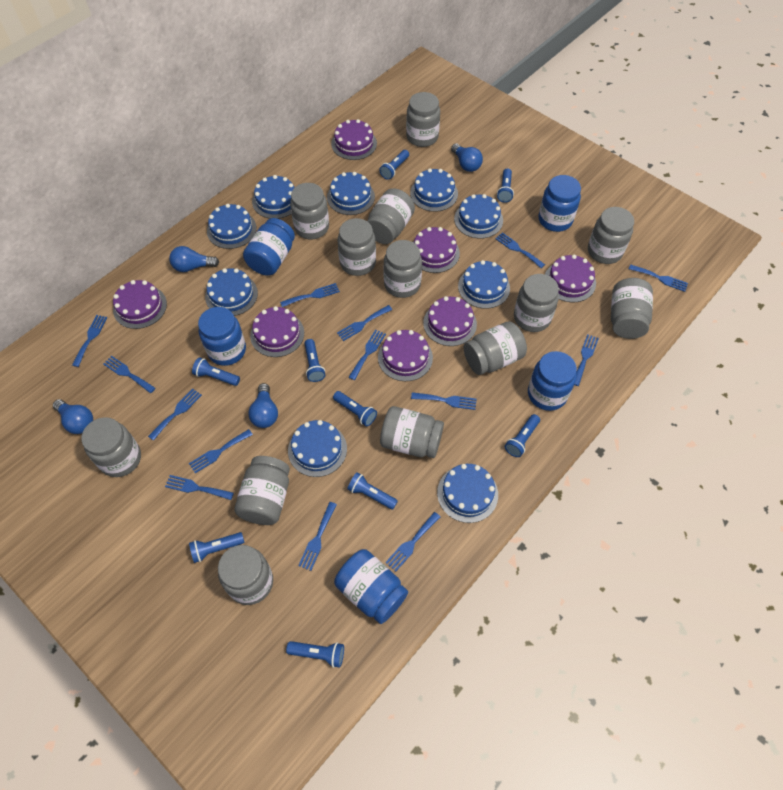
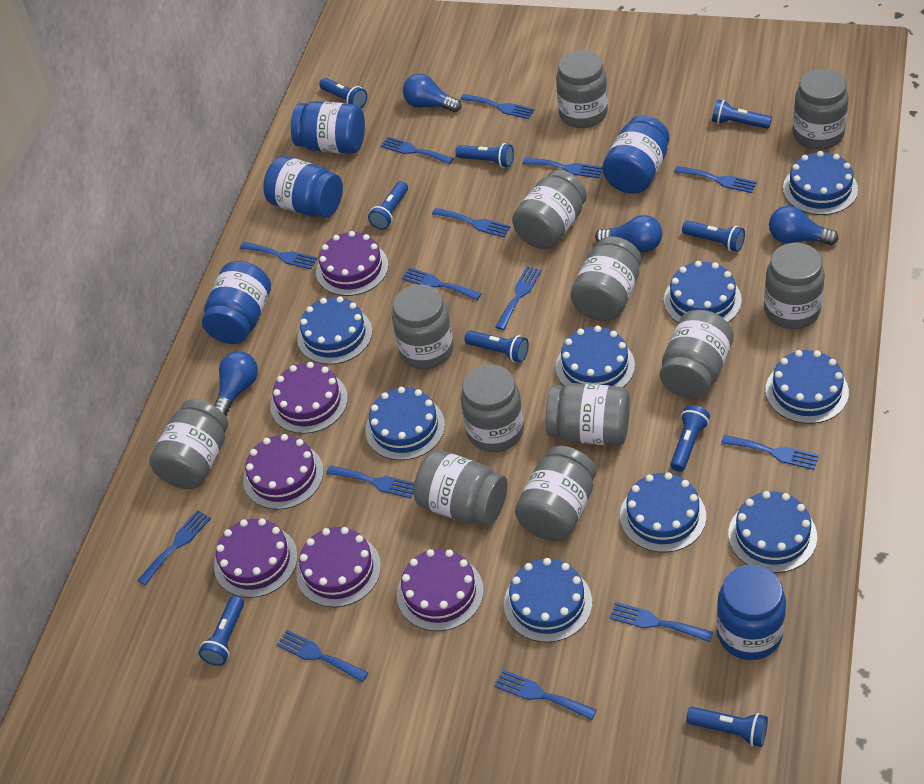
grey jar: [81,417,141,477] [218,545,273,605] [234,456,290,525] [290,183,329,239] [338,218,376,276] [367,188,415,244] [380,406,444,458] [383,240,422,298] [406,92,440,147] [464,322,527,375] [514,274,559,332] [588,207,634,264] [611,278,653,339] = 13 -> [149,399,228,489] [392,285,454,369] [414,450,508,526] [461,365,524,452] [512,170,587,249] [515,446,596,541] [546,383,630,446] [556,50,608,128] [571,237,641,321] [660,310,734,399] [764,243,825,329] [793,69,849,150] = 12
purple cake: [113,280,167,329] [250,306,304,357] [331,119,377,160] [378,330,433,381] [413,227,460,273] [423,296,477,346] [545,255,596,302] = 7 -> [214,518,298,598] [243,434,324,510] [270,362,348,434] [296,527,381,607] [316,231,388,296] [397,549,484,631] = 6

